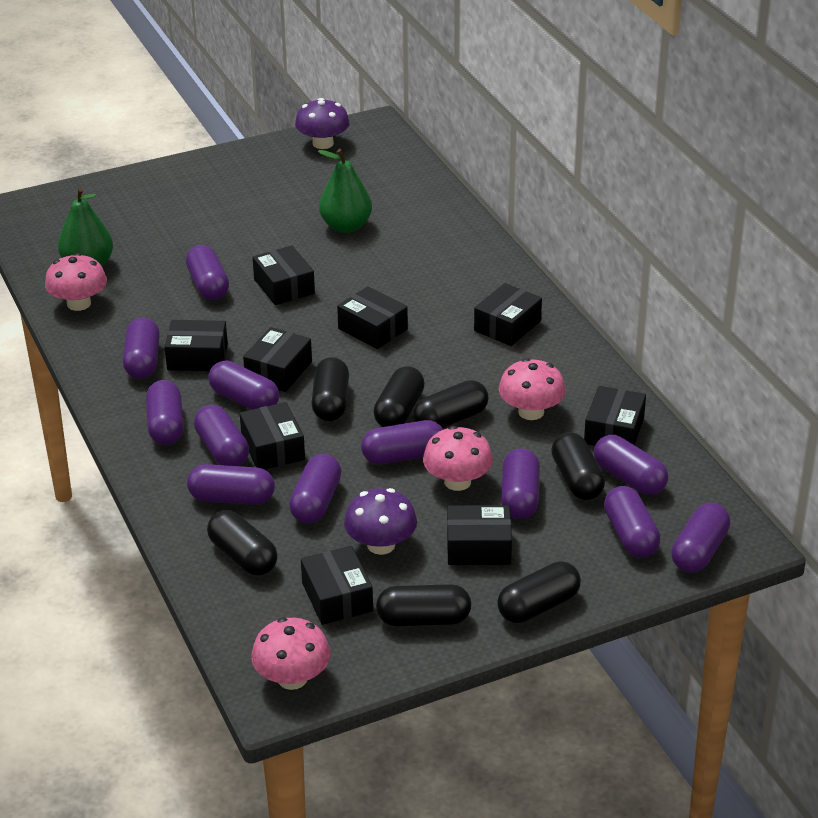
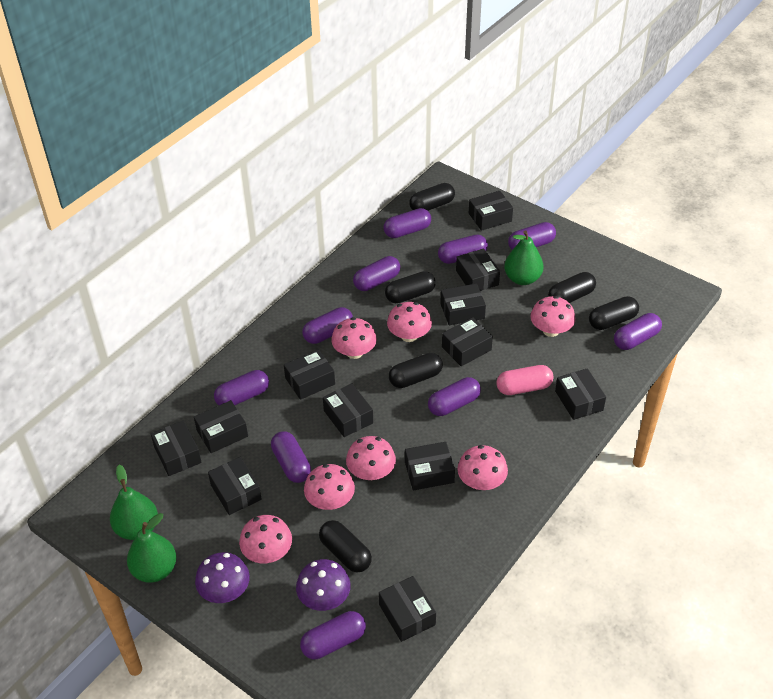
black box: [165,320,228,371] [240,402,305,470] [243,327,312,392] [253,245,315,305] [301,546,373,625] [337,286,408,349] [447,505,512,565] [474,283,542,346] [584,386,646,446] = 9 -> [151,421,202,476] [194,400,248,453] [208,457,262,515] [284,350,335,400] [323,383,373,437] [379,576,436,642] [405,442,455,491] [440,284,486,325] [442,317,493,366] [456,248,500,291] [469,191,513,231] [555,368,606,420] = 12
black capsule: [207,510,278,576] [311,357,349,421] [373,366,425,427] [376,584,471,626] [413,380,489,428] [497,561,581,623] [551,432,605,500] = 7 -> [319,520,372,573] [385,271,436,303] [389,353,443,388] [409,183,455,211] [548,272,596,303] [589,296,639,330] = 6
green pear: [58,188,113,266] [318,149,372,233] = 2 -> [110,465,158,540] [127,513,176,583] [504,230,543,285] = 3
pink capsule: none = 0 -> [496,365,554,395] = 1
pink mushroom: [45,253,107,311] [251,617,330,690] [423,426,493,491] [499,358,566,420] = 4 -> [239,515,292,563] [304,464,355,510] [331,317,377,359] [346,436,396,480] [387,302,432,342] [457,445,508,490] [530,296,575,337] = 7
purple capsule: [123,317,160,379] [146,380,184,445] [186,245,229,300] [187,464,275,505] [194,405,249,466] [209,361,279,410] [289,454,341,523] [361,420,443,464] [501,448,540,519] [594,435,668,495] [604,486,660,558] [671,503,730,573] = 12 -> [214,370,269,405] [271,431,311,483] [300,611,366,659] [302,307,353,344] [353,256,400,291] [383,208,431,238] [428,377,481,416] [438,235,488,264] [508,222,556,250] [614,313,662,350] = 10

